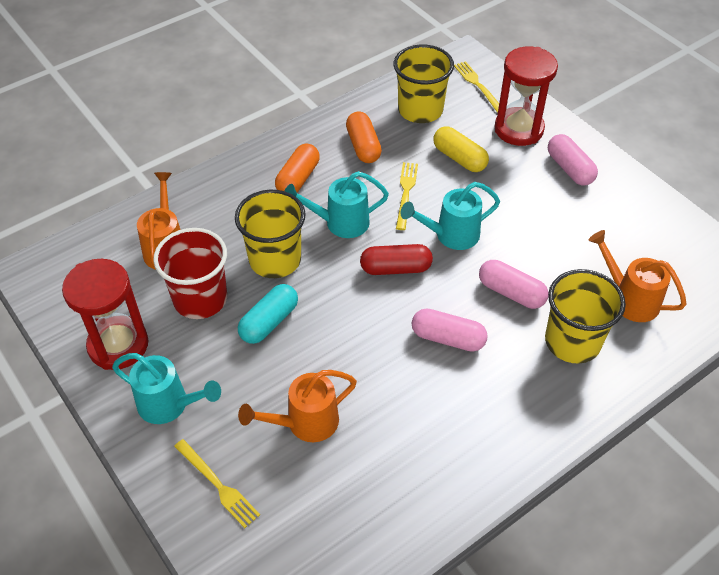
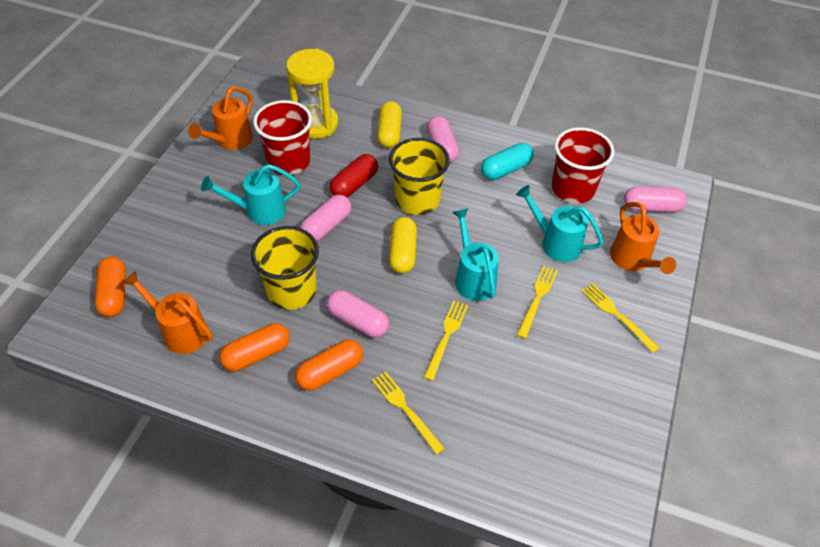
orange capsule: [275,143,320,192] [346,111,382,163] = 2 -> [95,256,126,317] [220,323,290,371] [295,339,363,391] = 3
pink capsule: [412,309,488,352] [479,260,549,309] [548,134,598,186] = 3 -> [300,195,351,242] [326,290,389,337] [427,116,459,163] [624,186,687,212] = 4
red cup: [153,228,227,319] = 1 -> [253,100,312,175] [551,127,615,203] = 2
red hourglass: [62,259,149,370] [495,47,558,146] = 2 -> none = 0
yellow capsule: [433,126,489,172] = 1 -> [377,101,402,148] [389,217,417,274] = 2
yellow cup: [235,190,305,278] [394,45,454,123] [545,269,626,364] = 3 -> [251,226,319,310] [389,138,450,215] = 2
yellow fork: [174,439,260,528] [396,162,418,230] [454,61,499,113] = 3 -> [372,371,445,455] [423,300,468,381] [517,265,558,339] [582,284,659,353] = 4
yellow hourglass: none = 0 -> [286,49,338,139] = 1

